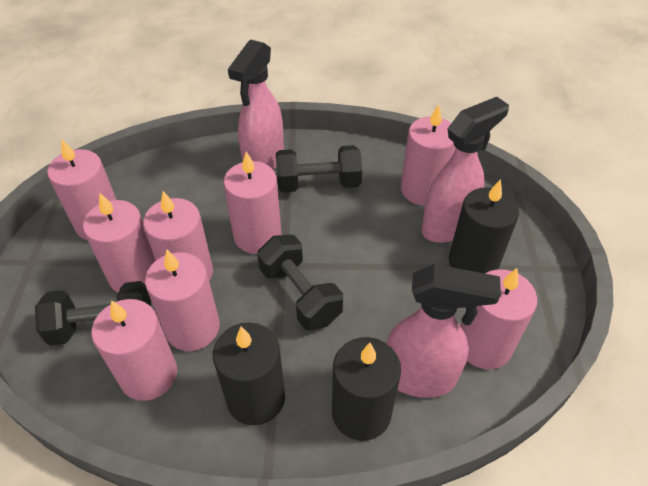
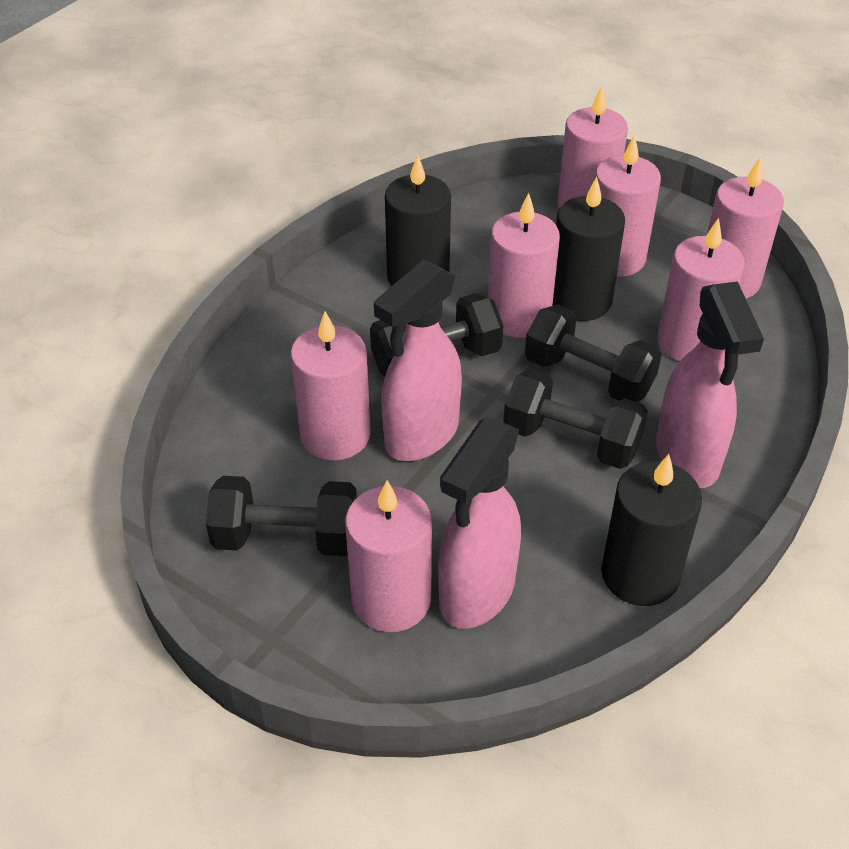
black dumbbell: [35,281,151,346] [257,235,343,331] [276,145,362,193] = 3 -> [206,476,357,556] [370,293,503,377] [503,368,648,469] [525,304,662,402] = 4
pink candle: [47,139,116,240] [83,192,156,293] [91,299,177,401] [143,191,213,280] [145,249,220,351] [223,151,281,254] [401,104,456,206] [461,268,537,369] = 8 -> [290,312,371,461] [345,480,432,632] [488,193,560,338] [558,86,628,209] [595,134,661,277] [657,218,745,362] [707,157,784,299] = 7

